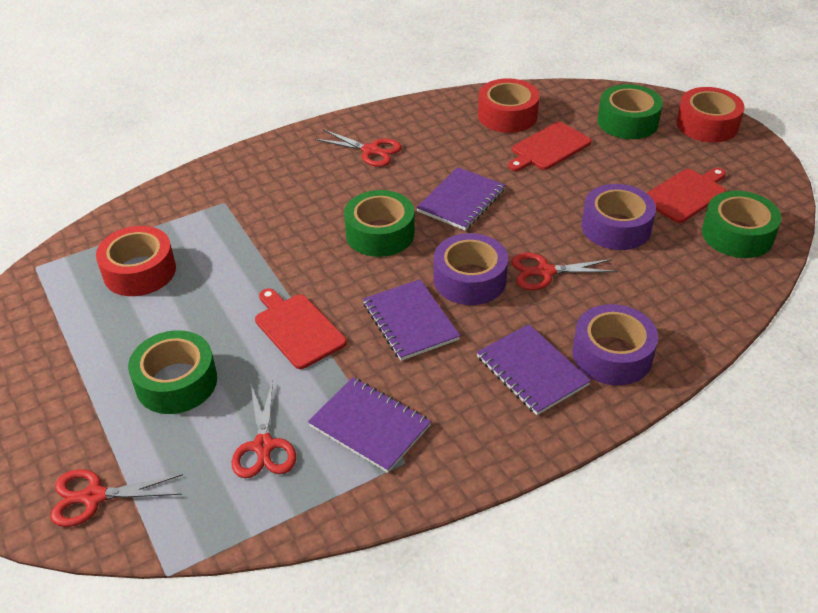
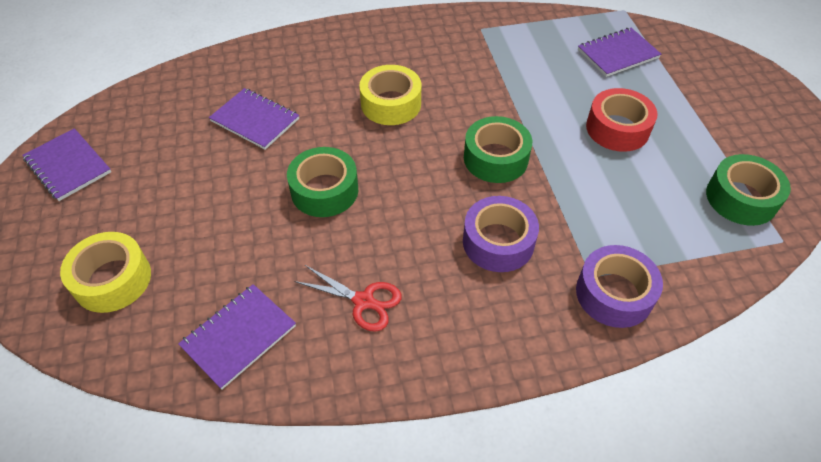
green tape: [128,330,217,414] [344,190,415,257] [597,84,663,139] [702,191,781,258] = 4 -> [287,147,358,217] [464,116,532,183] [706,154,791,226] = 3
purple tape: [434,233,508,305] [573,304,658,385] [582,184,656,250] = 3 -> [463,196,539,272] [576,245,663,328] = 2
red cutting board: [255,288,347,369] [508,122,592,171] [647,168,726,223] = 3 -> none = 0
red scissors: [50,469,183,527] [232,380,296,478] [314,129,402,167] [512,253,618,290] = 4 -> [294,265,402,332] = 1
red tape: [96,226,176,296] [478,78,540,133] [676,87,745,143] = 3 -> [586,88,658,152] = 1
yellow tape: none = 0 -> [60,232,151,313] [359,65,421,125] = 2

